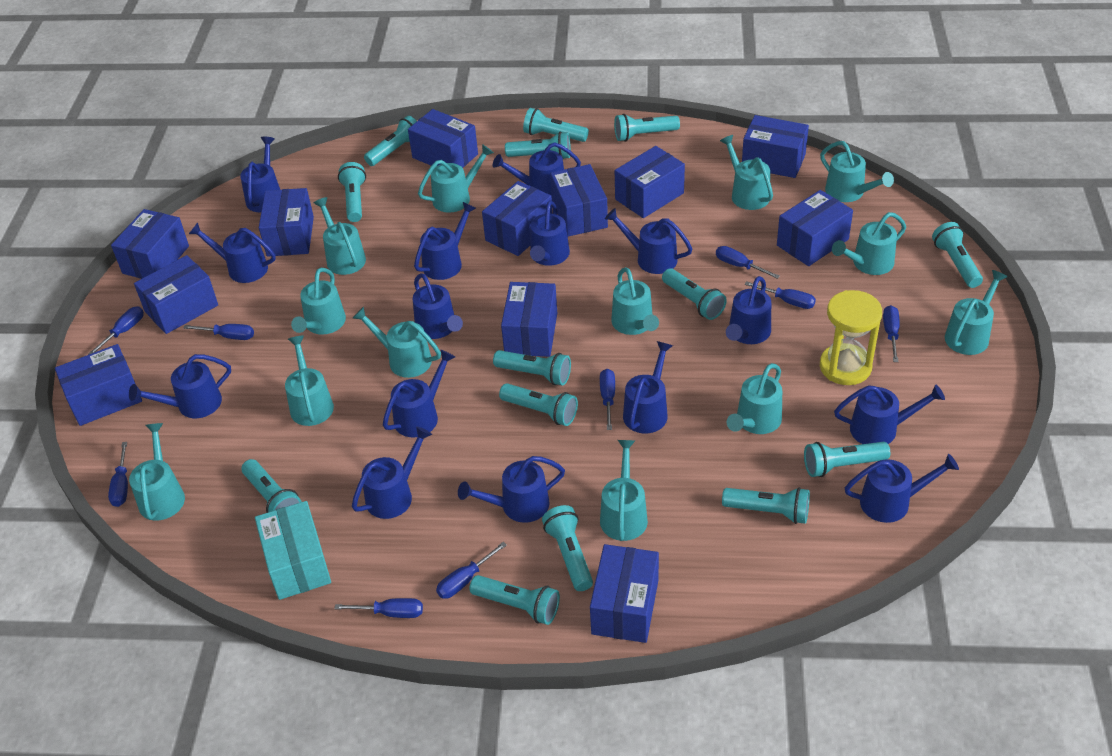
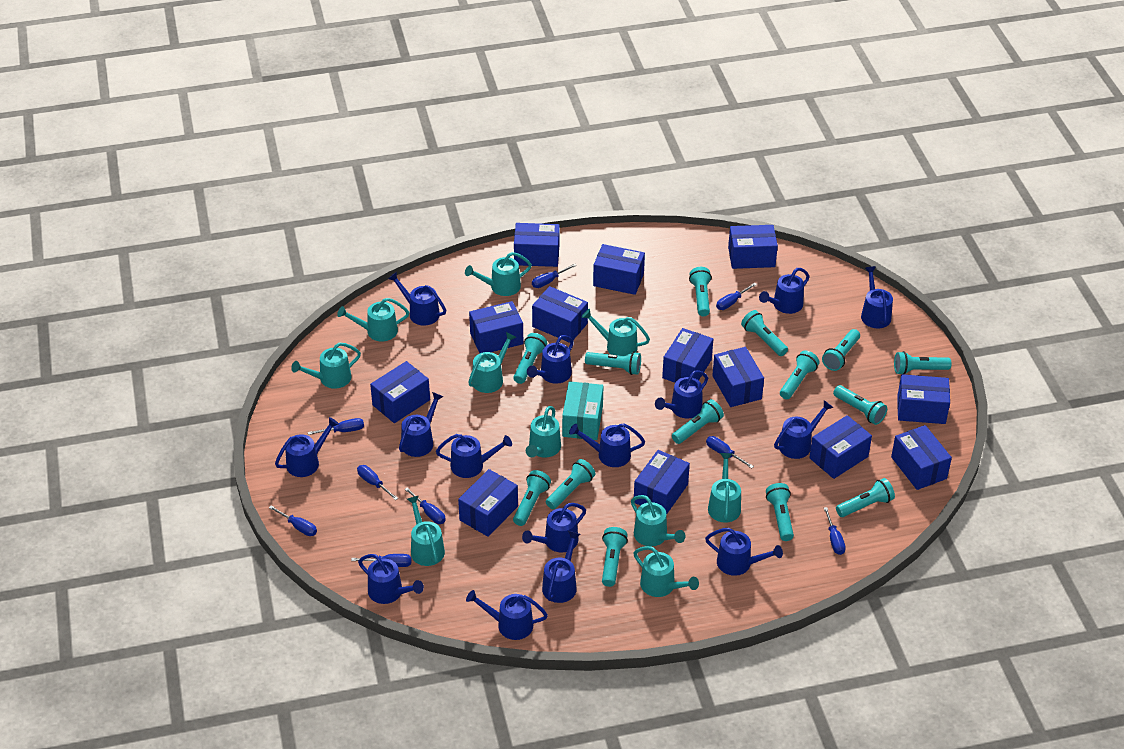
blue box: [55,344,142,426] [111,209,189,279] [134,255,218,334] [259,188,314,257] [408,109,478,168] [482,181,553,256] [501,282,557,357] [550,164,608,236] [590,544,659,643] [615,146,685,218] [742,115,809,178] [777,190,853,266] = 12 -> [370,361,430,423] [458,469,518,537] [469,301,523,353] [514,223,560,267] [532,286,588,343] [593,244,645,295] [634,450,690,515] [662,328,713,383] [712,347,764,407] [728,225,778,269] [809,415,872,479] [891,425,952,490] [897,374,950,424] = 13
turquoise watering can: [129,423,185,521] [285,335,334,426] [291,268,346,335] [314,197,366,275] [353,307,441,378] [418,144,494,213] [600,440,648,541] [611,267,659,335] [720,135,773,210] [727,363,782,434] [820,141,894,202] [832,212,906,275] [945,270,1008,355] = 13 -> [291,343,361,389] [337,298,409,342] [407,495,445,566] [465,252,532,296] [468,332,516,393] [526,406,561,457] [582,309,650,356] [631,495,685,547] [634,546,699,597] [708,453,741,523] = 10
yellow hourglass: [820,290,882,385] = 1 -> none = 0

